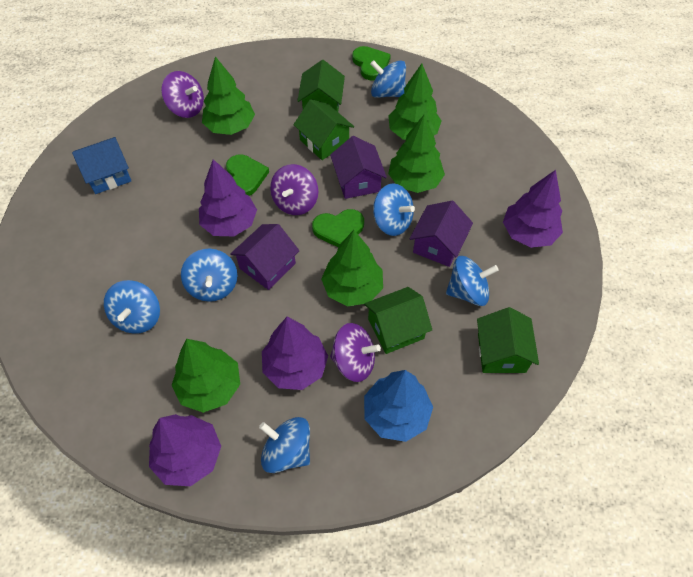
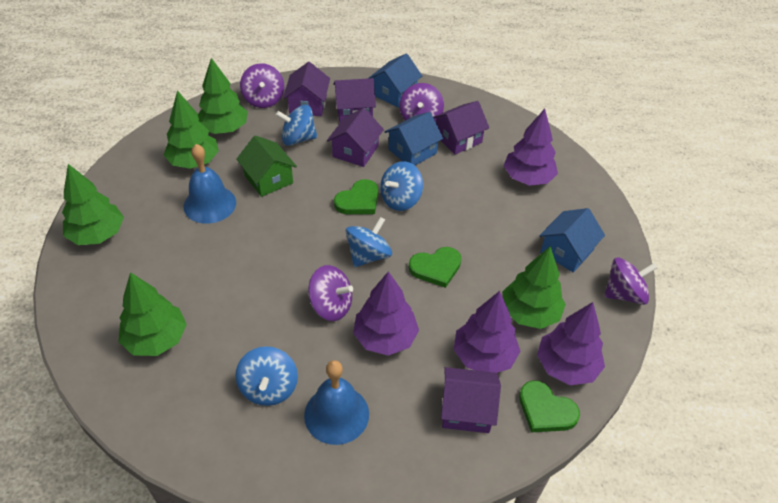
blue bell: none = 0 -> [183,144,236,224] [304,360,369,445] = 2
blue house: [72,137,131,194] = 1 -> [369,53,422,108] [385,112,443,166] [539,208,605,272] = 3
blue spinning top: [104,280,160,334] [181,249,238,302] [259,417,310,473] [370,60,406,98] [373,183,415,236] [446,256,499,306] = 6 -> [235,346,298,406] [276,105,317,146] [346,217,392,267] [380,161,423,211] = 4
blue tree: [364,370,433,442] = 1 -> none = 0
green house: [294,99,354,160] [297,60,345,112] [364,287,432,354] [477,307,539,373] = 4 -> [236,135,297,197] = 1
purple house: [230,224,300,290] [330,136,387,199] [410,201,473,267] = 3 -> [283,62,330,116] [327,108,384,167] [333,78,376,123] [433,101,489,155] [441,367,501,433] = 5
purple spinning top: [161,71,204,118] [270,164,318,215] [330,323,381,382] = 3 -> [240,63,284,108] [308,265,353,321] [400,83,444,122] [604,257,658,305] = 4

